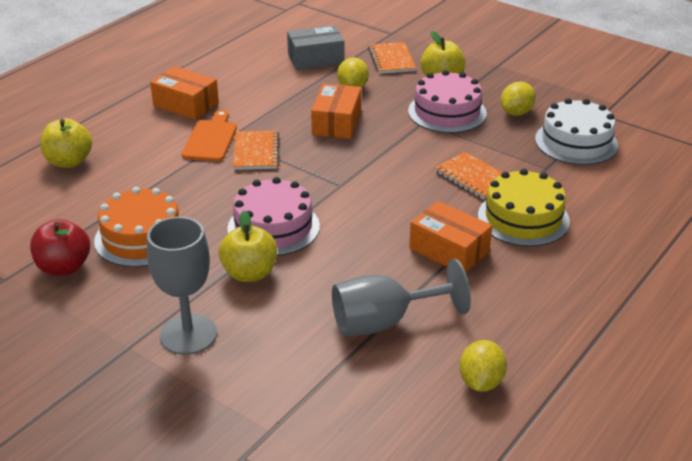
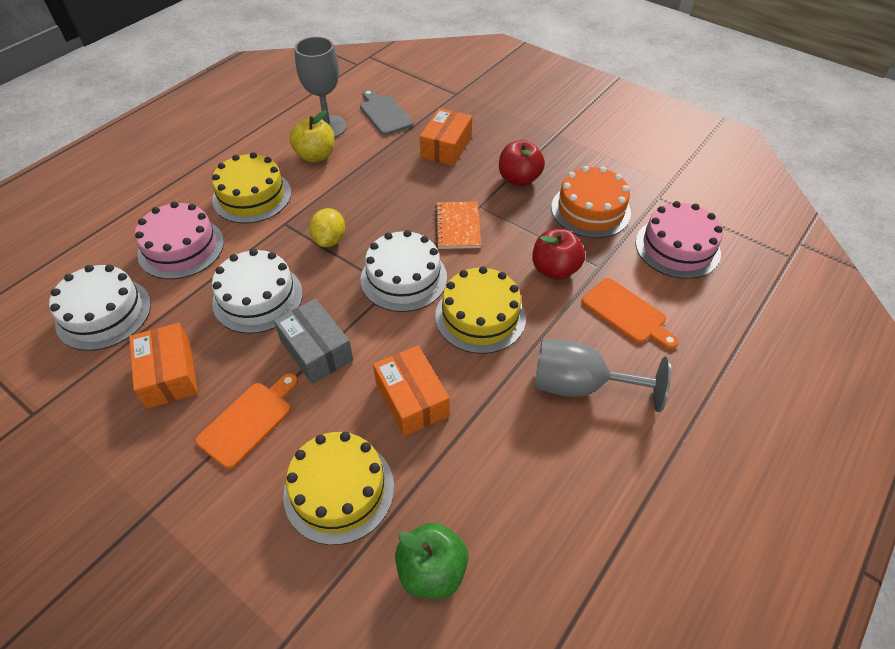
green apple: none = 0 -> [395,522,469,599] = 1
grey cutting board: none = 0 -> [360,89,413,135] = 1
orange cutting board: [182,110,237,162] = 1 -> [196,373,298,469] [581,278,679,349] = 2
orange notebook: [233,130,279,170] [368,42,416,74] [435,152,503,200] = 3 -> [435,202,481,249] = 1
red apple: [30,219,90,276] = 1 -> [499,140,545,186] [532,229,585,280] = 2
white cake: [535,98,618,165] = 1 -> [49,265,151,351] [212,249,303,334] [361,230,447,312] = 3
yellow apple: [40,118,92,168] [218,211,277,282] [421,31,466,76] = 3 -> [290,110,335,162] = 1
yellow cake: [478,169,570,247] = 1 -> [212,152,291,224] [283,432,394,545] [435,266,526,354] = 3
yellow lemon: [337,57,369,88] [459,340,507,392] [501,82,536,116] = 3 -> [309,208,345,247] = 1

